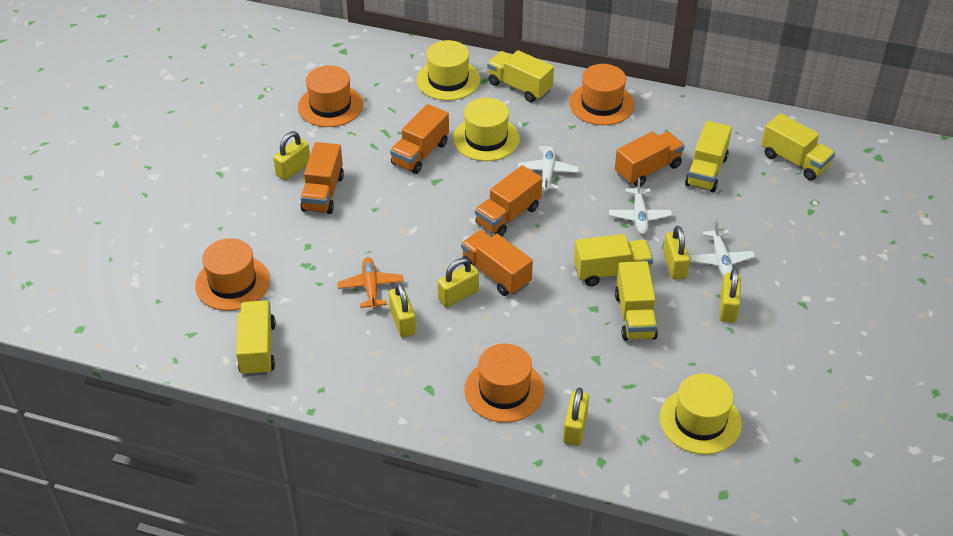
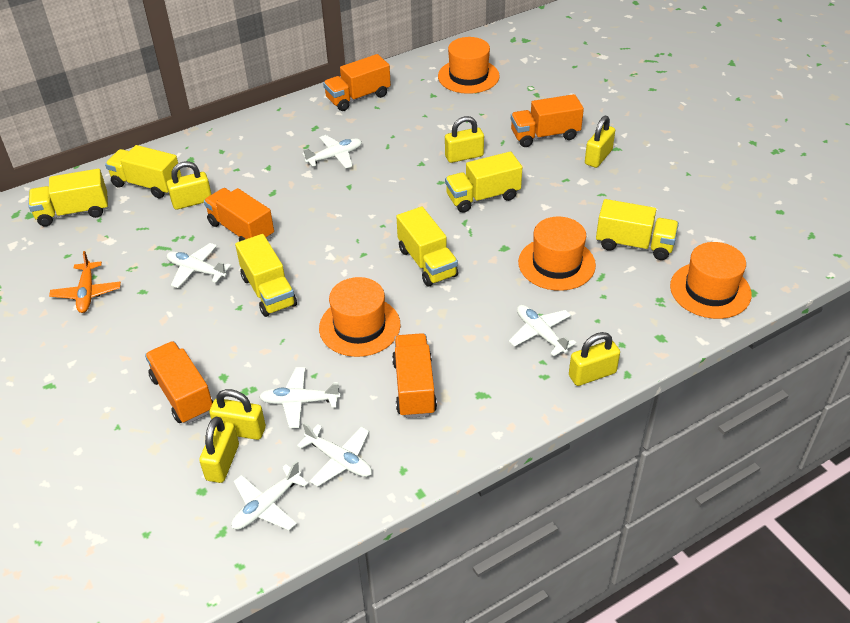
white plane: [518,146,579,191] [609,178,672,235] [690,220,755,277] = 3 -> [167,243,231,288] [231,461,308,530] [259,367,341,428] [297,423,372,487] [302,135,362,168] [509,305,577,357] = 6
yellow hat: [416,40,480,101] [453,98,520,161] [660,374,742,454] = 3 -> none = 0

